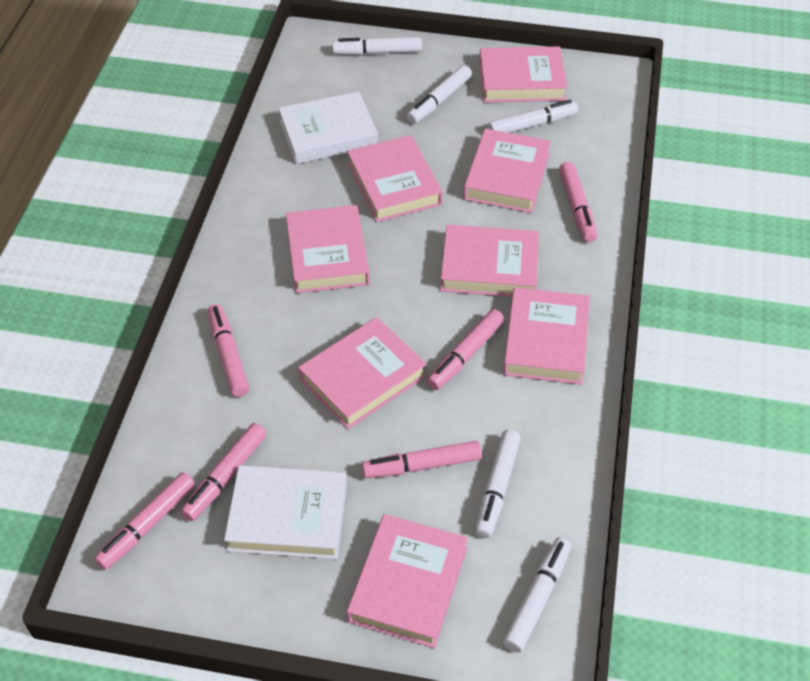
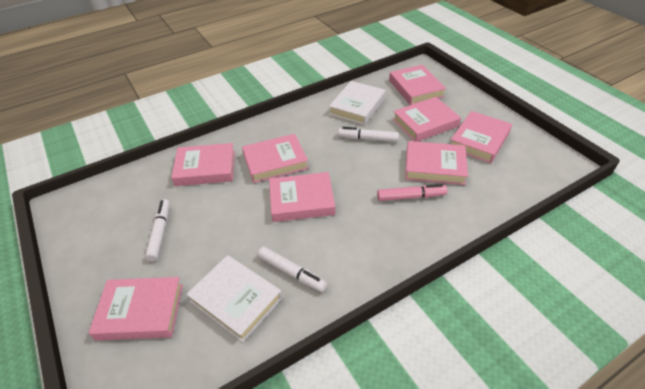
pink marker: [94,472,195,570] [181,423,267,521] [208,304,249,397] [362,441,482,478] [427,309,504,390] [559,162,597,242] = 6 -> [377,184,447,201] = 1
white marker: [332,37,422,55] [407,65,472,124] [475,429,521,538] [488,100,578,133] [503,537,571,653] = 5 -> [145,199,170,261] [258,247,327,292] [338,127,399,142] = 3

